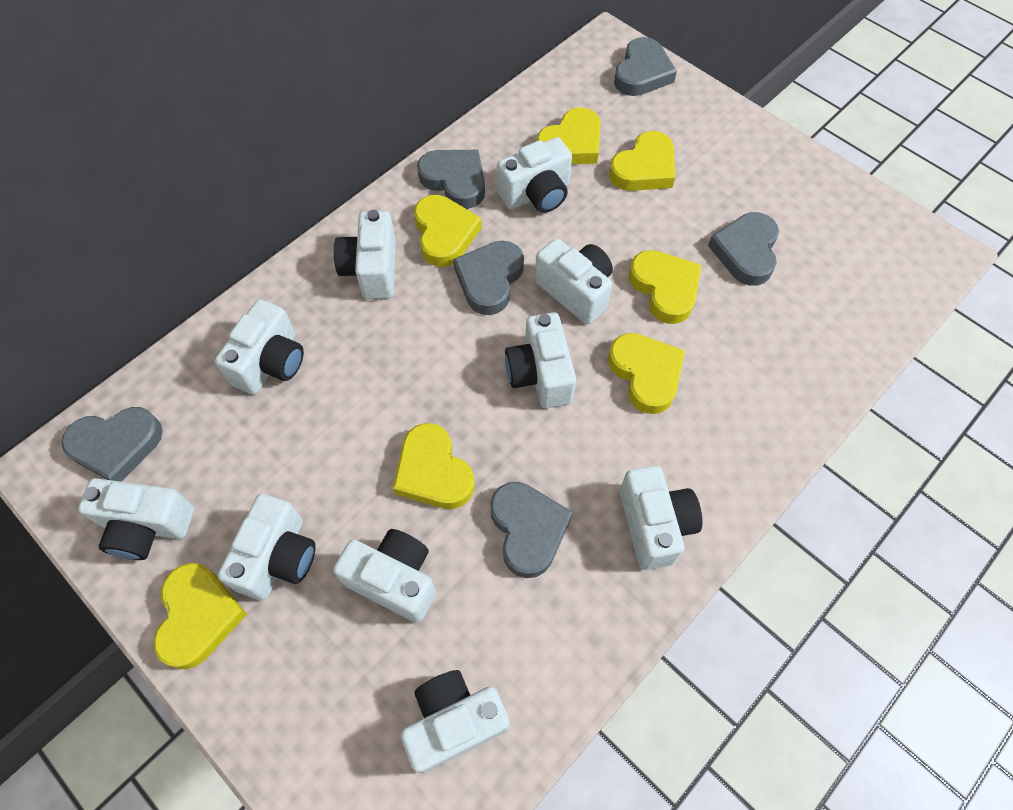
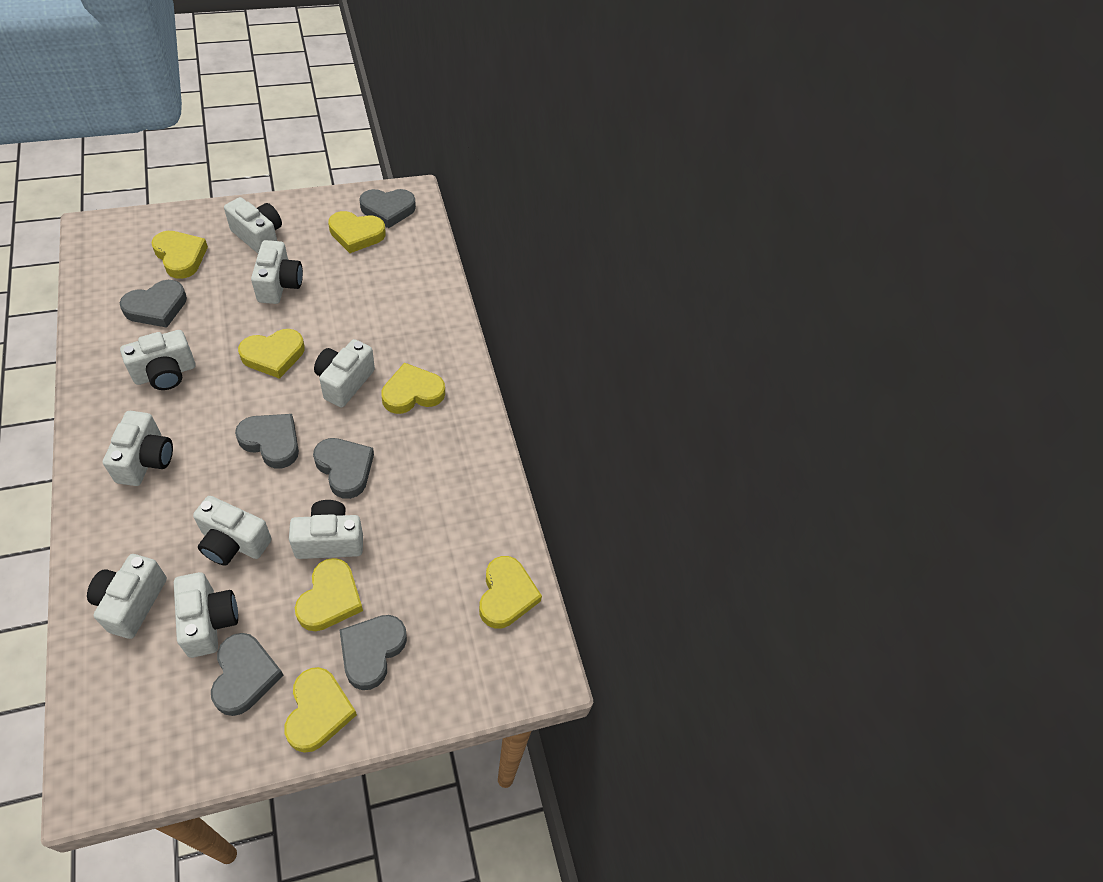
white camera: [78,478,194,560] [215,299,304,395] [218,494,316,600] [333,529,436,623] [334,210,396,299] [401,670,510,773] [497,137,572,213] [505,312,576,408] [535,239,613,324] [620,466,702,570] = 10 -> [87,554,167,639] [103,411,173,486] [120,330,196,390] [174,572,238,658] [193,496,272,566] [224,197,282,253] [251,240,303,304] [289,500,363,559] [314,339,375,408] = 9

